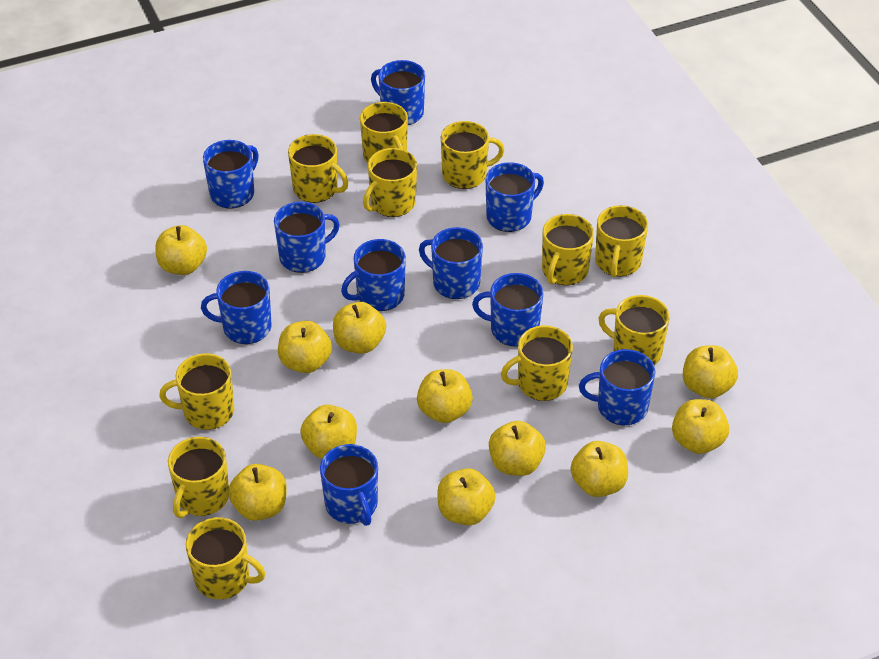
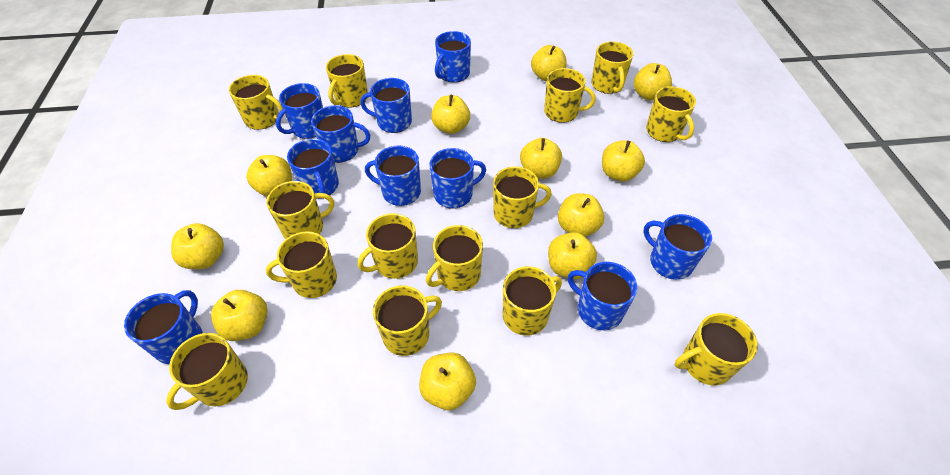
yellow mug: [159,354,234,430] [168,437,229,518] [185,517,265,599] [288,134,348,203] [360,102,408,163] [363,148,417,217] [441,121,504,189] [501,326,573,401] [542,214,594,285] [595,205,648,277] [598,295,670,365] = 11 -> [166,333,248,410] [229,75,284,130] [266,181,334,239] [266,231,337,298] [326,54,368,108] [358,213,418,279] [373,286,442,356] [426,225,483,291] [493,166,552,228] [503,267,562,336] [544,68,596,123] [591,41,633,94] [646,86,696,142] [675,313,758,386] = 14

